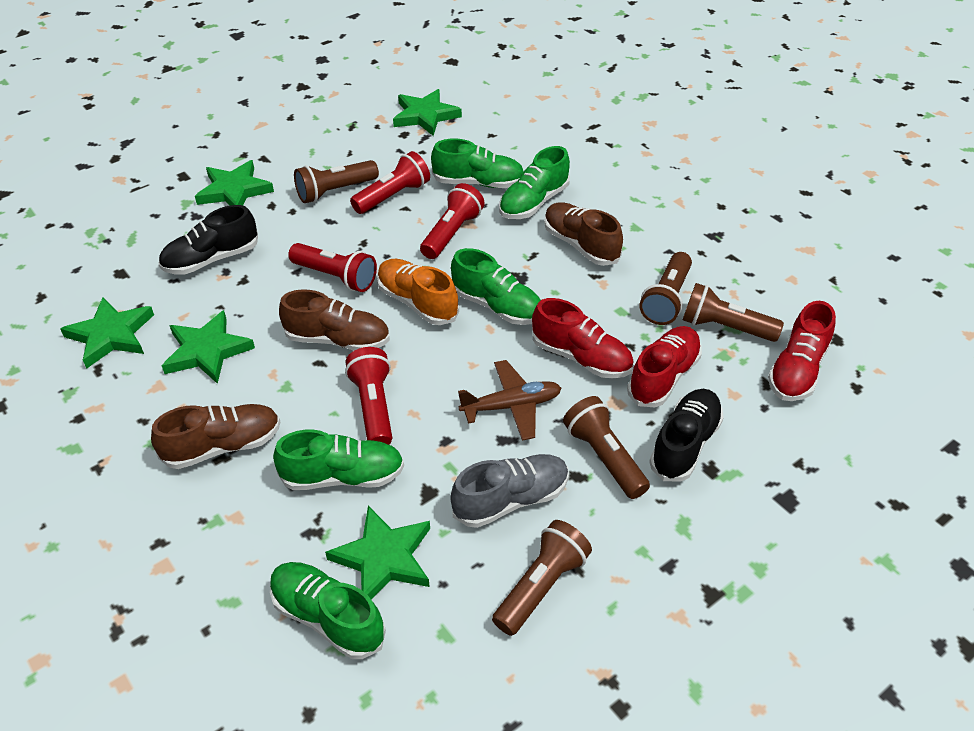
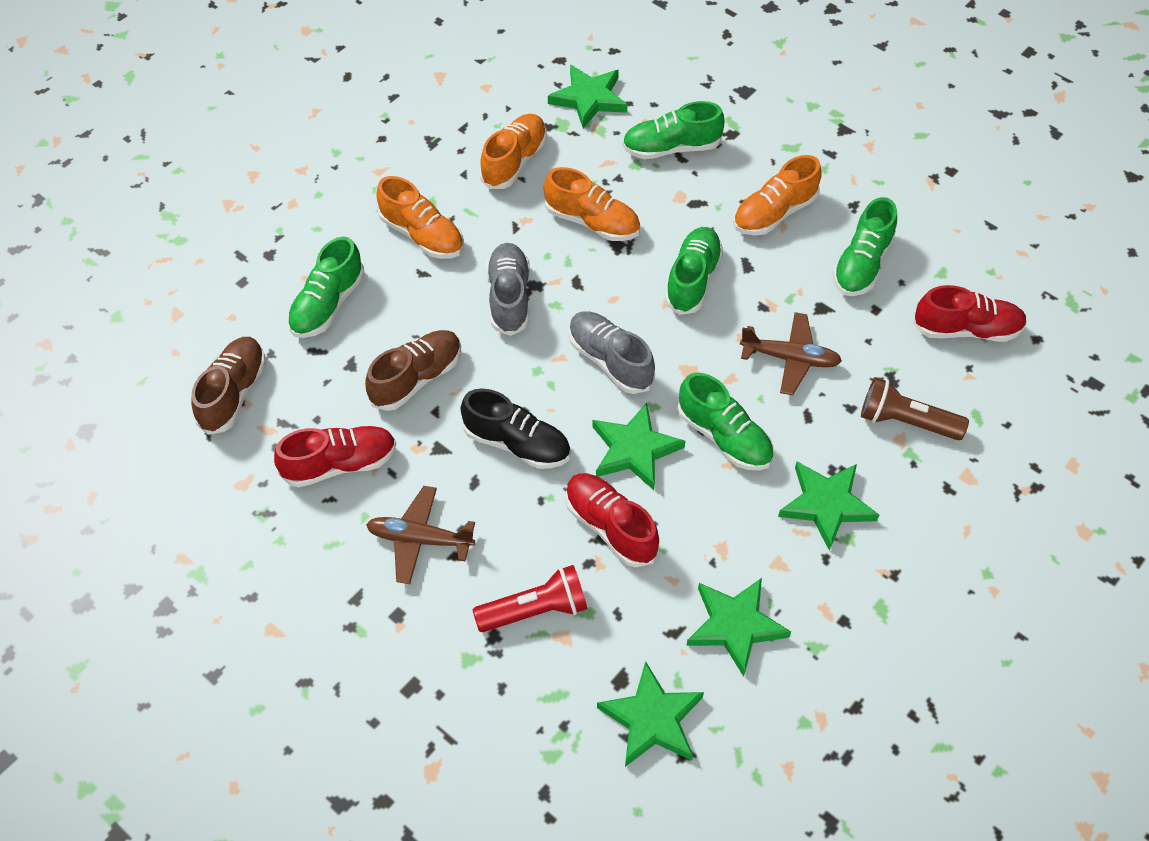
black shoe: [158,205,258,275] [649,389,724,482] = 2 -> [460,388,570,469] = 1
brown flashlight: [294,160,379,203] [492,520,592,636] [563,396,650,499] [639,252,692,325] [683,283,784,342] = 5 -> [861,377,969,440] = 1
brown plane: [458,360,561,441] = 1 -> [366,486,475,584] [740,312,842,395] = 2
brown shoe: [151,404,280,469] [279,289,390,351] [544,202,623,266] = 3 -> [191,337,266,435] [365,330,461,411] = 2
grey shoe: [450,454,569,528] = 1 -> [486,243,530,336] [569,311,655,394] = 2
orange shoe: [377,259,459,325] = 1 -> [376,176,464,259] [479,114,547,189] [544,167,640,241] [733,155,822,235] = 4
red flashlight: [288,243,377,292] [345,347,392,445] [350,151,430,214] [420,183,485,259] = 4 -> [473,565,588,632] = 1

